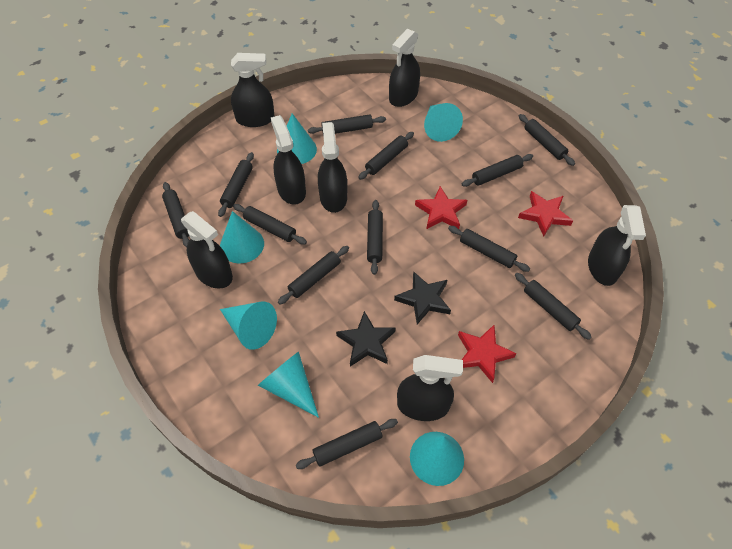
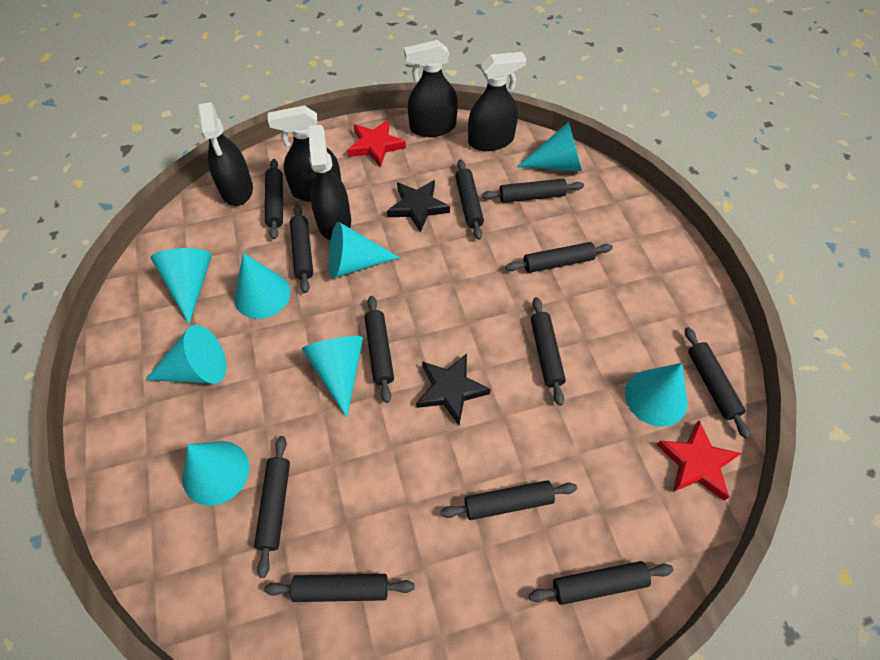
black spray bottle: [181,211,233,289] [231,53,275,127] [271,115,306,205] [318,122,347,213] [389,29,420,107] [397,355,463,421] [588,205,646,286] = 7 -> [197,102,253,206] [268,106,341,202] [309,125,351,240] [404,40,458,137] [468,52,527,151] = 5
red star: [415,186,467,229] [458,325,517,383] [518,191,573,237] = 3 -> [347,120,406,167] [657,420,741,500] = 2
turquoise cone: [220,211,264,263] [220,301,277,350] [258,351,319,418] [277,113,317,164] [410,432,464,486] [424,103,463,142] = 6 -> [145,325,226,384] [151,248,212,324] [182,441,249,506] [234,253,290,319] [302,336,363,418] [329,222,400,278] [517,122,582,171] [625,363,688,427] = 8

